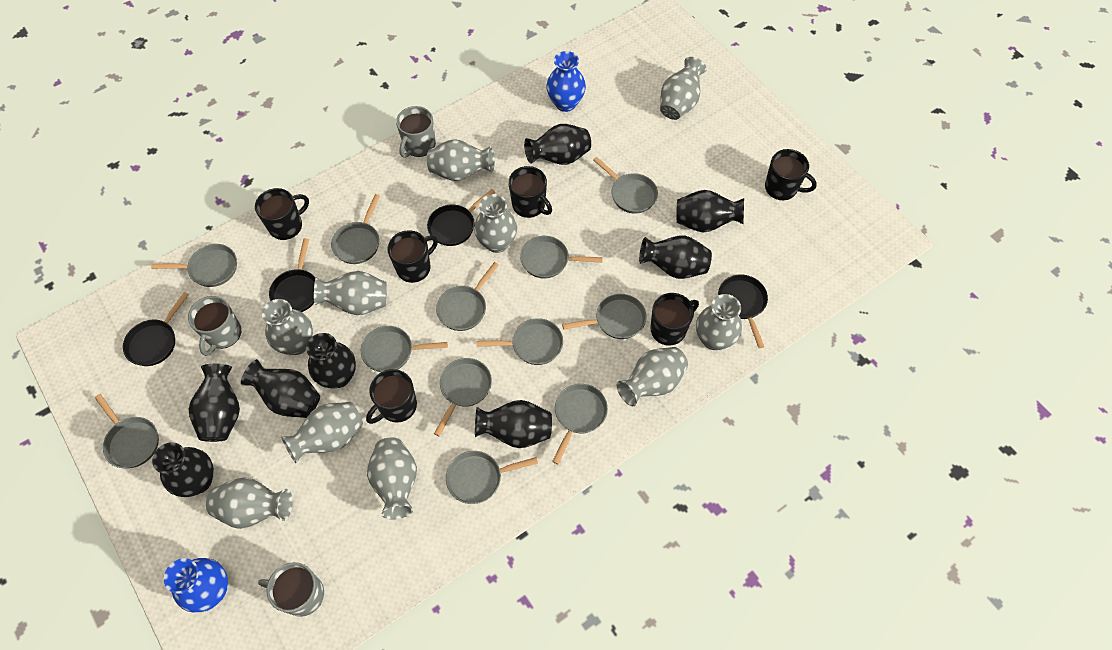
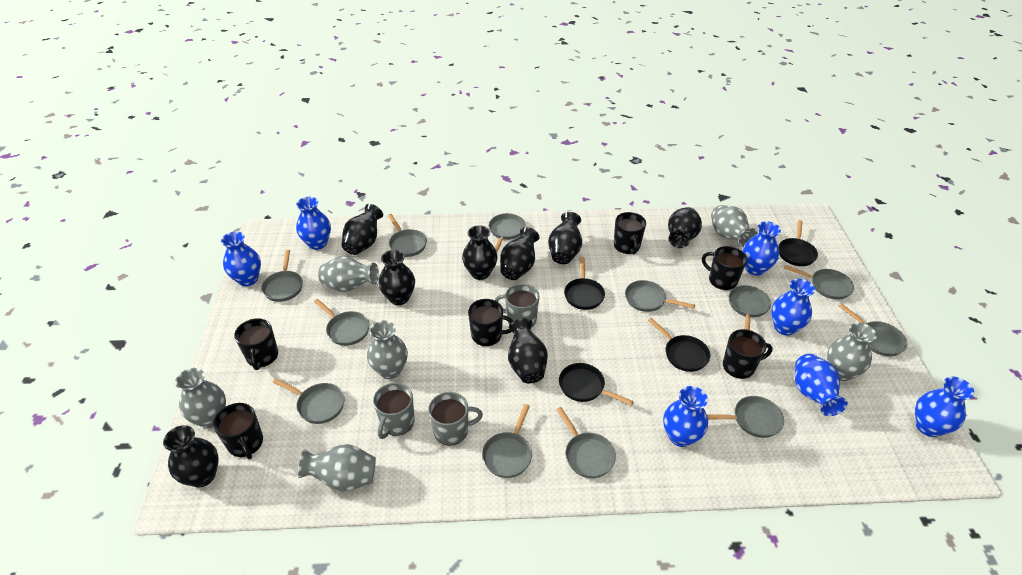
blue vase: [164,558,228,612] [546,51,586,112] = 2 -> [221,231,261,286] [296,197,331,250] [663,386,708,447] [743,221,781,276] [771,279,815,336] [795,354,848,416] [915,377,974,437] = 7
grey vase: [206,477,293,529] [262,299,313,355] [281,402,363,463] [314,271,387,315] [367,437,417,520] [427,139,495,181] [474,194,517,253] [617,347,688,406] [660,57,707,120] [696,294,742,350] = 10 -> [175,368,226,428] [298,444,376,492] [318,256,379,292] [367,320,408,379] [711,205,757,247] [827,323,877,381] = 6

